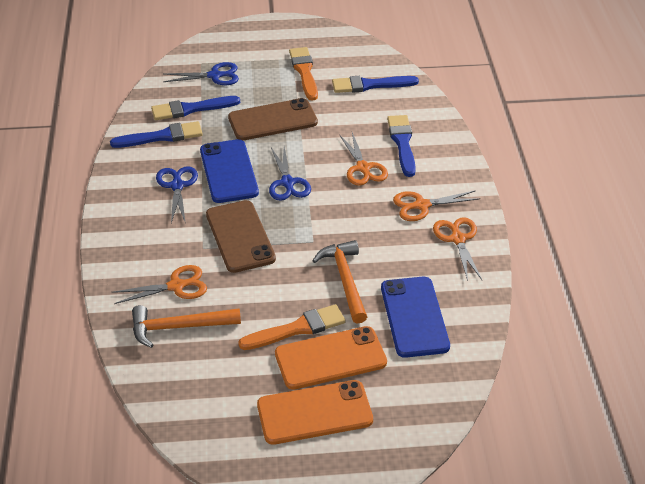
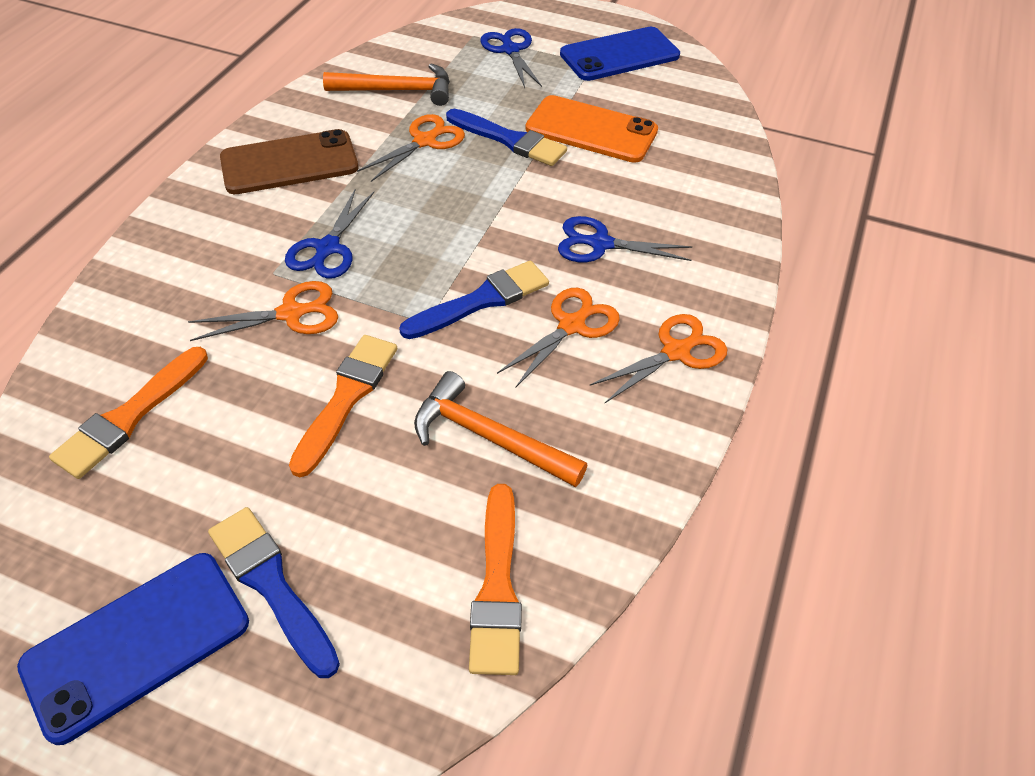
blue brush: [110,121,203,148] [151,96,240,120] [332,76,419,93] [387,115,416,177] = 4 -> [208,507,340,678] [399,261,549,339] [446,109,567,166] = 3
brown phone: [206,200,276,273] [228,98,318,140] = 2 -> [220,129,358,194] = 1
orange brush: [238,304,346,350] [289,47,318,101] = 2 -> [49,347,208,479] [289,335,397,477] [469,484,522,675] = 3
orange phone: [257,380,373,445] [275,326,387,390] = 2 -> [525,95,658,163] = 1

